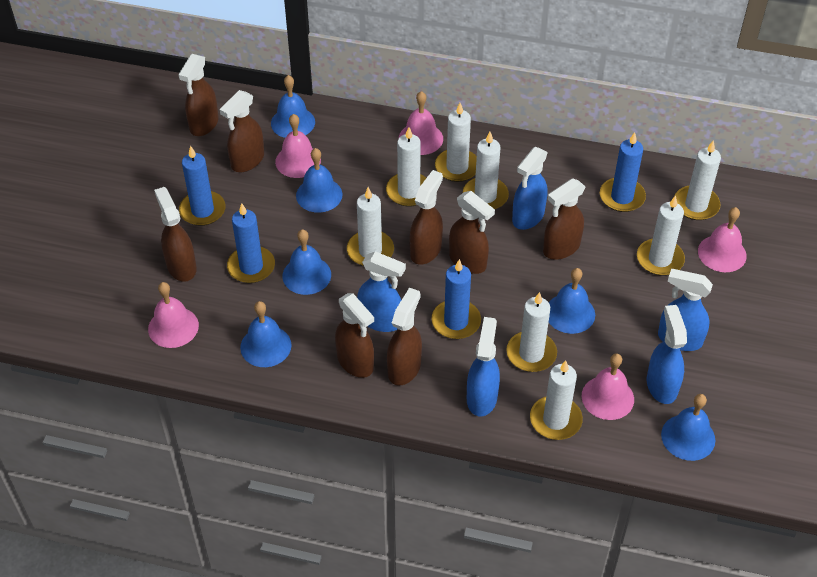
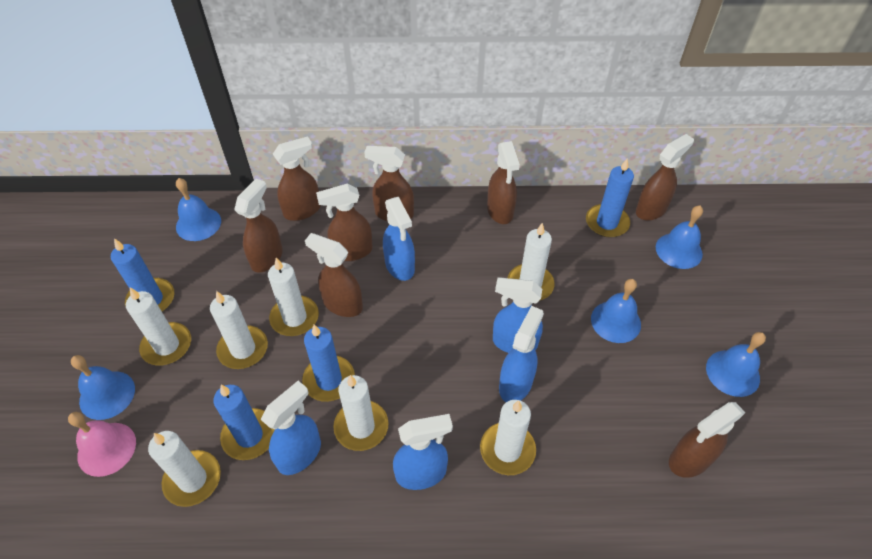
blue bell: [240,301,291,367] [271,75,315,138] [283,229,331,295] [296,148,343,213] [549,268,595,334] [661,394,716,461] = 6 -> [71,355,135,420] [176,178,221,241] [591,279,641,343] [656,206,703,269] [706,332,766,397] = 5
pink bell: [148,282,199,348] [275,114,321,178] [399,91,443,155] [582,354,634,420] [698,207,747,272] = 5 -> [68,412,136,477] = 1
white candle: [347,187,394,266] [386,127,426,207] [435,103,477,182] [463,132,509,209] [506,292,557,372] [530,360,583,440] [637,195,685,276] [675,140,721,220] = 8 -> [126,288,191,366] [148,431,221,507] [210,291,268,369] [268,258,319,336] [333,375,389,451] [480,400,536,475] [507,223,555,301] = 7

